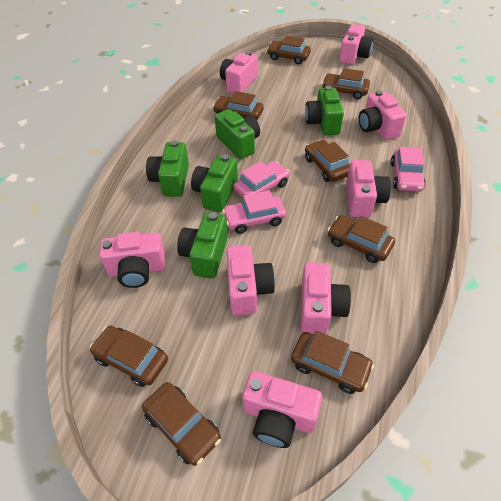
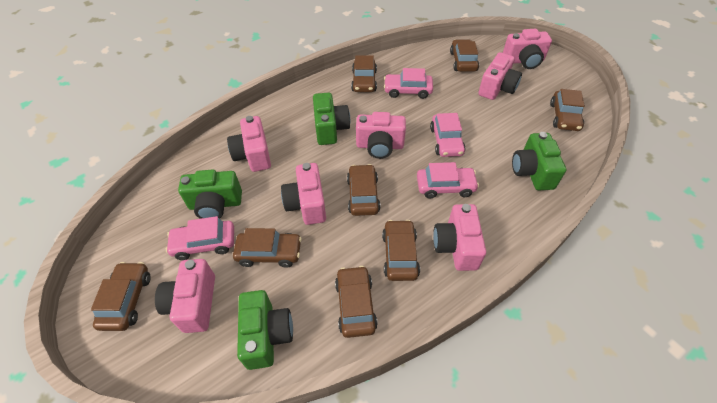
green camera: [146,140,189,197] [177,212,228,279] [191,154,238,212] [215,109,260,159] [305,86,344,135] = 5 -> [178,170,242,219] [237,290,293,370] [313,93,350,145] [512,132,566,190] = 4
pink camera: [99,232,166,288] [220,51,258,94] [227,245,275,316] [243,371,322,448] [300,262,351,334] [339,25,374,65] [346,160,391,218] [359,90,407,140] = 8 -> [155,259,215,333] [227,116,271,172] [281,163,326,225] [356,112,406,159] [433,204,486,271] [478,52,522,100] [503,29,552,69] = 7
pink car: [223,190,286,234] [234,161,290,198] [390,147,426,192] = 3 -> [166,216,234,260] [384,68,433,99] [417,162,479,199] [430,113,466,157] = 4

